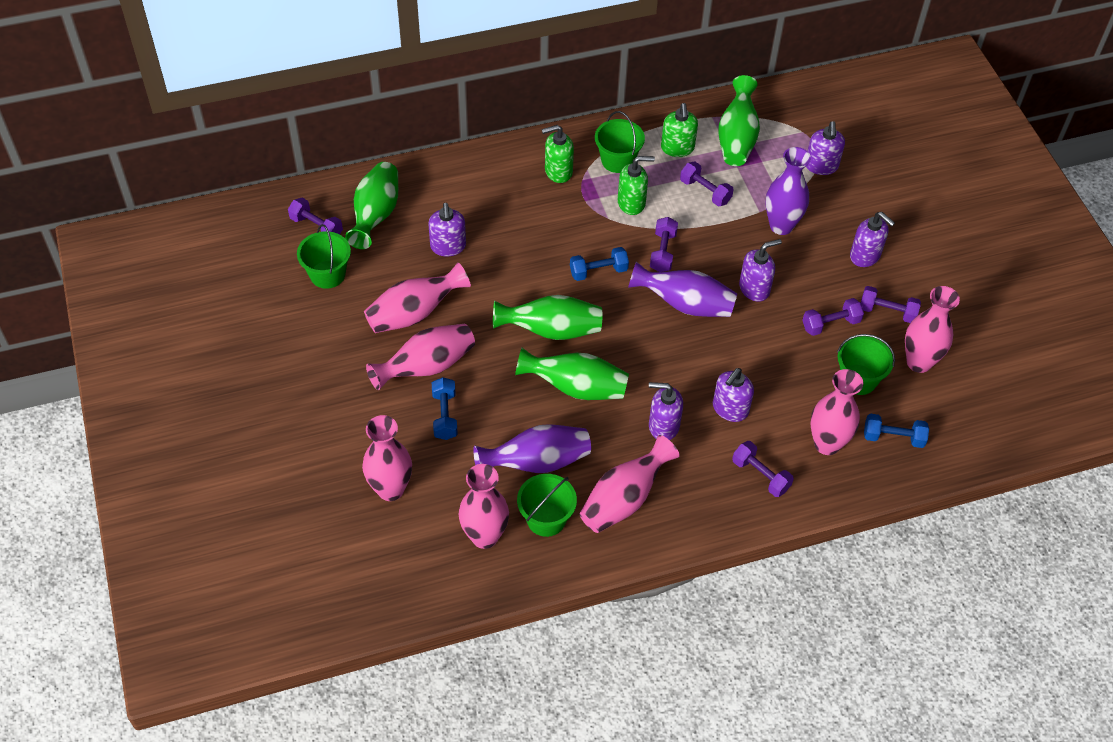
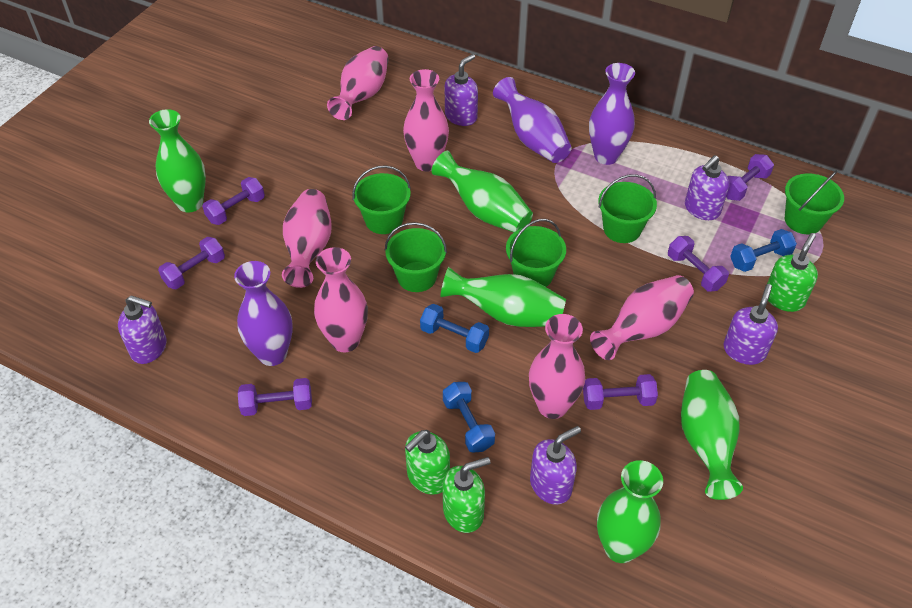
green bucket: [297,224,351,289] [517,474,577,537] [595,111,645,173] [837,334,895,395] = 4 -> [352,165,411,234] [385,222,447,292] [506,219,566,287] [598,174,657,243] [785,171,844,234] = 5
green vase: [345,162,398,249] [493,295,602,340] [515,348,629,400] [718,75,760,166] = 4 -> [149,109,206,213] [431,151,533,232] [440,267,566,327] [597,460,663,563] [681,370,743,500] = 5
pink vase: [362,415,412,501] [364,262,471,333] [366,324,475,390] [458,464,509,549] [579,435,680,533] [810,369,863,455] [905,286,960,373] = 7 -> [282,189,332,288] [314,247,368,352] [327,46,389,120] [403,69,449,171] [529,314,585,419] [590,275,694,360] = 6
purple soap dispenser: [428,203,466,256] [649,382,683,440] [713,368,754,422] [739,239,782,302] [806,121,845,175] [850,212,895,267] = 6 -> [118,296,166,364] [445,54,478,126] [530,426,581,505] [685,155,729,220] [723,284,778,365] = 5

